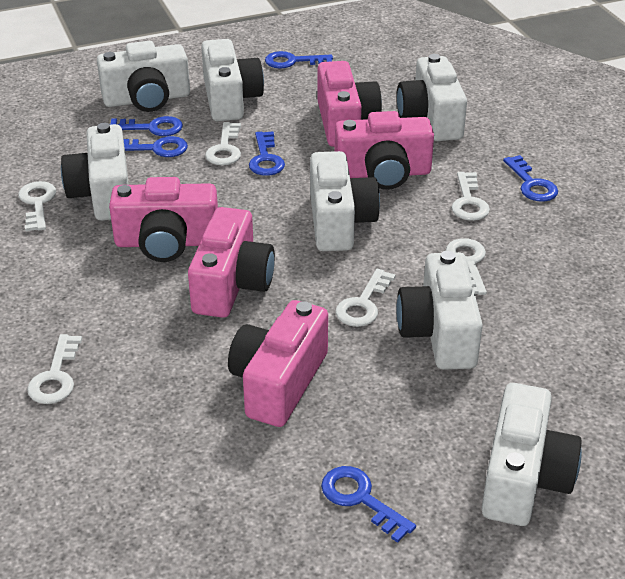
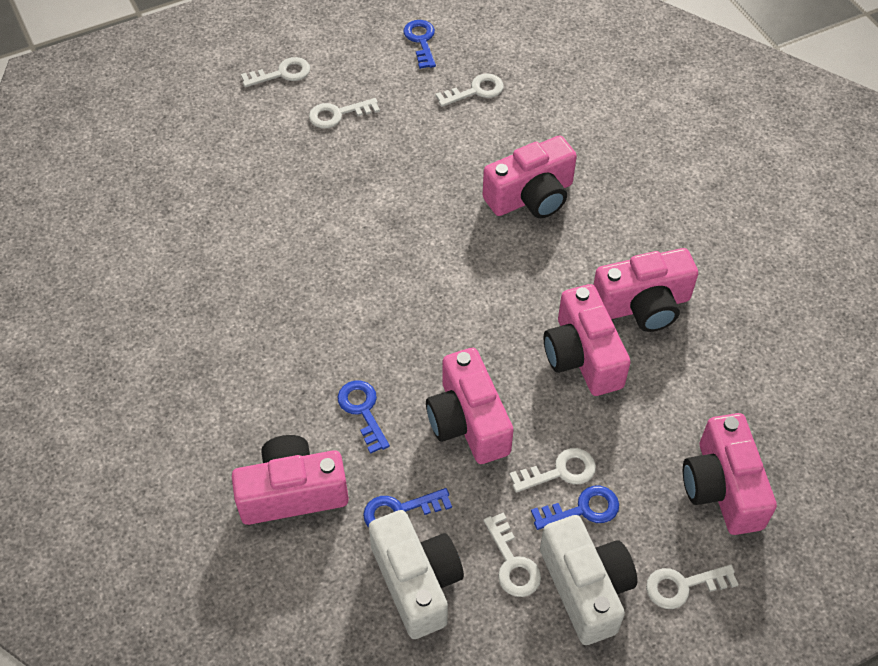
blue key: [109,116,183,136] [124,136,188,157] [249,131,285,176] [265,51,333,69] [321,466,416,543] [503,155,558,202] = 6 -> [338,380,390,454] [363,488,452,528] [403,20,436,69] [531,486,619,530] = 4
pink camera: [109,177,218,262] [188,207,275,318] [228,300,328,427] [317,61,382,147] [334,111,434,190] = 5 -> [232,435,349,525] [426,348,514,464] [483,135,577,218] [544,284,631,396] [593,248,698,332] [683,413,777,535] = 6
white camera: [61,123,129,221] [97,41,190,112] [201,39,264,121] [310,151,380,251] [396,251,483,370] [397,54,467,141] [482,383,582,526] = 7 -> [369,510,464,639] [540,515,637,645] = 2

